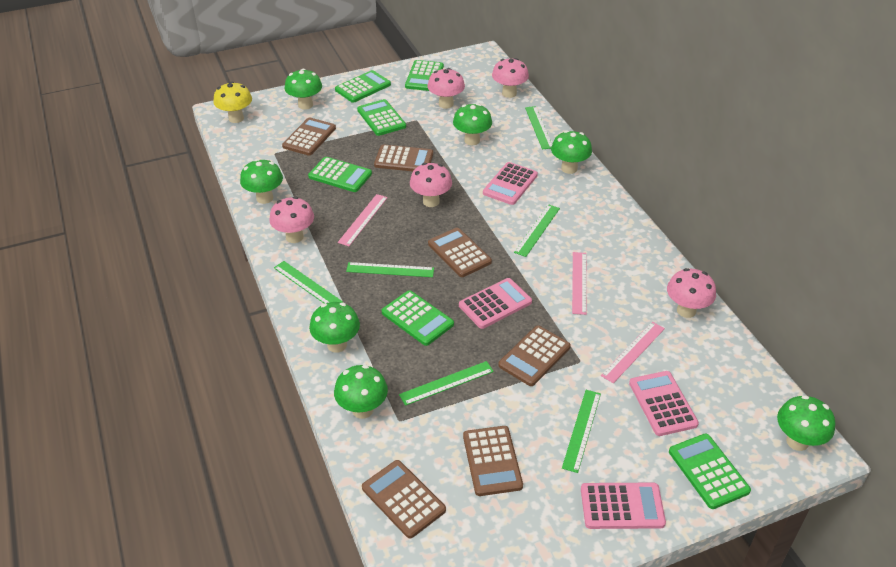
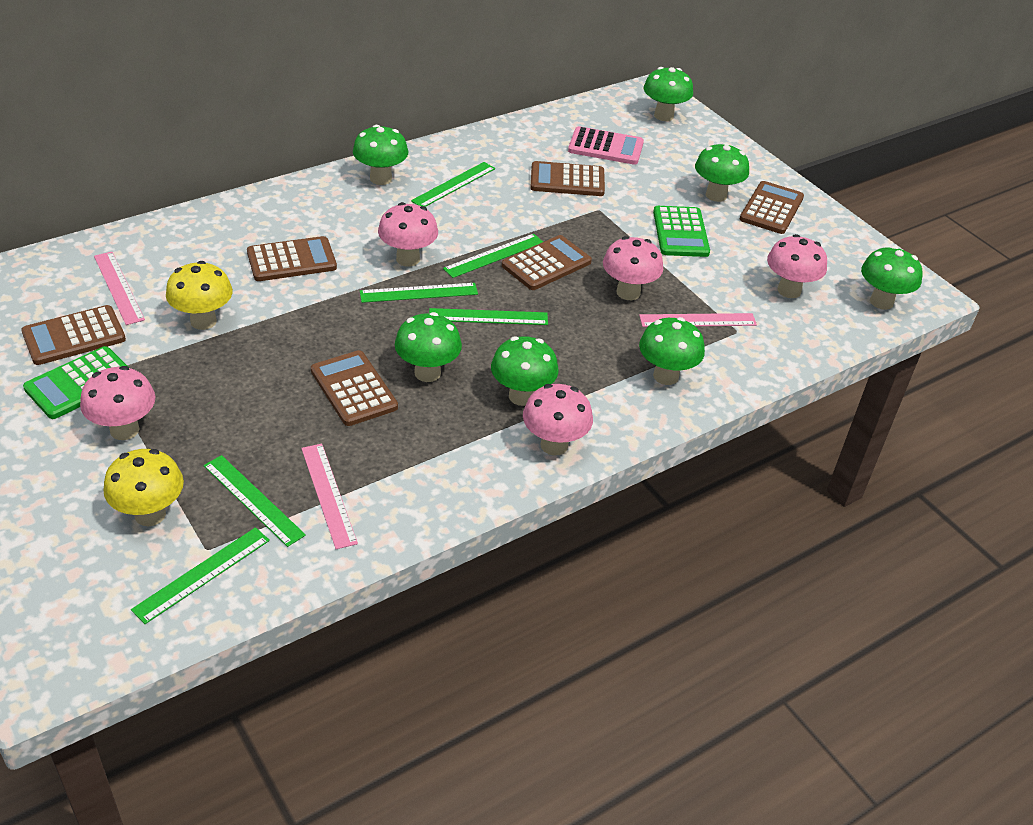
green calculator: [308,157,372,192] [335,70,391,103] [357,99,406,136] [382,290,454,346] [405,60,444,91] [669,433,751,509] = 6 -> [23,346,128,419] [653,206,710,257] = 2
pink calculator: [459,278,532,329] [483,162,538,205] [581,483,666,529] [629,371,699,436] = 4 -> [568,126,644,165] = 1
yellow mushroom: [213,81,252,123] = 1 -> [103,449,184,526] [166,261,233,330] = 2

